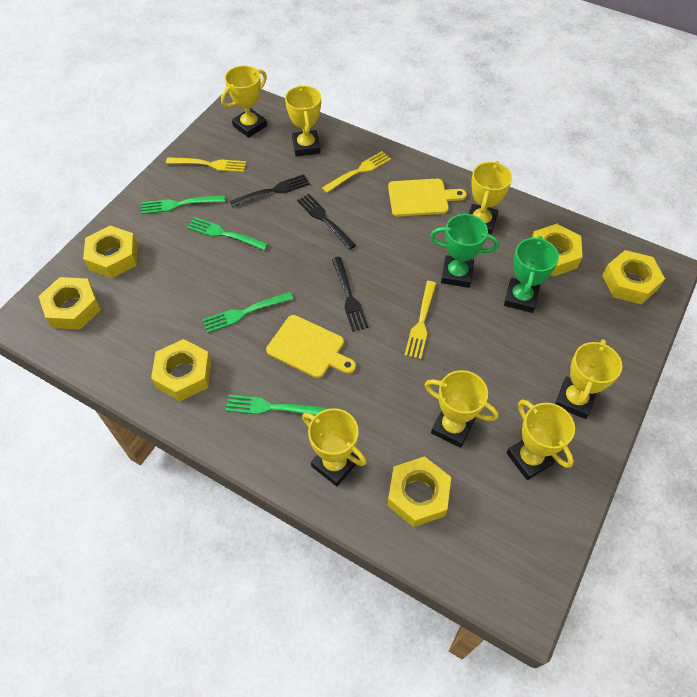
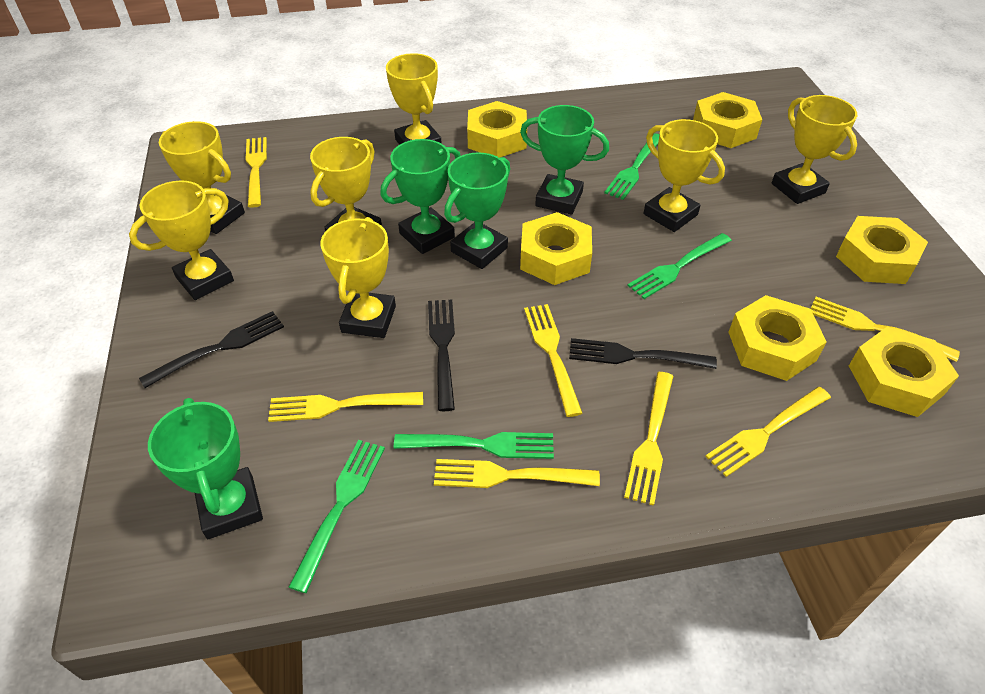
green trophy: [430,214,499,288] [504,236,559,313] = 2 -> [148,398,263,539] [380,139,461,254] [444,152,510,269] [520,105,609,214] = 4
yellow cutting board: [266,315,356,378] [388,179,467,217] = 2 -> none = 0
yellow fork: [166,157,246,172] [322,151,391,193] [404,281,436,359] = 3 -> [246,137,267,208] [268,392,423,422] [434,459,600,488] [524,304,583,417] [624,372,673,506] [705,387,831,477] [811,297,960,362] = 7

